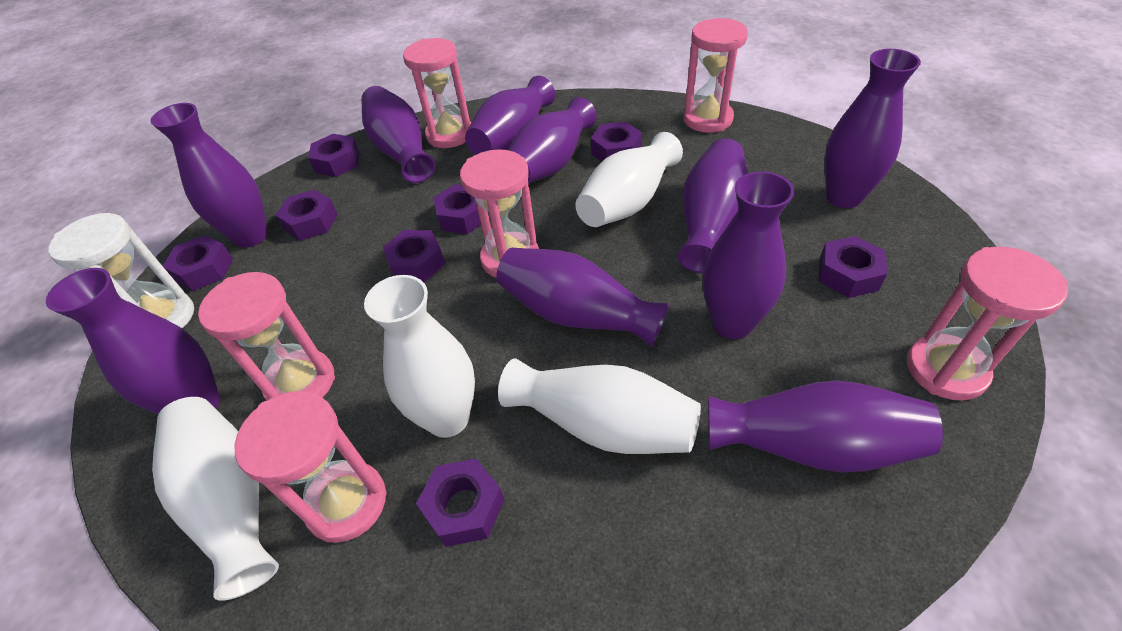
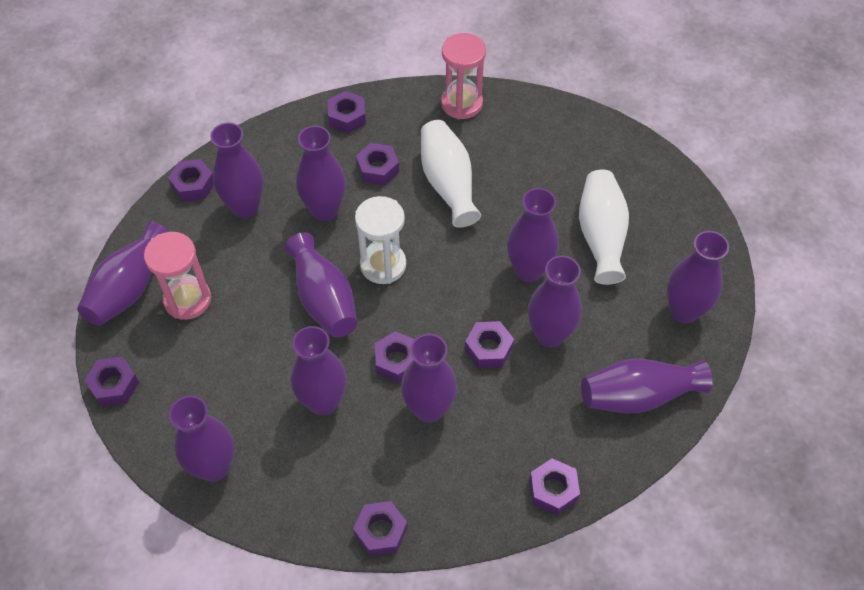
pink hourglass: [198,272,335,401] [234,391,387,543] [403,38,471,148] [460,149,539,278] [684,18,748,133] [907,247,1068,401] = 6 -> [144,232,211,320] [441,33,486,119] = 2
purple vase: [46,268,220,414] [151,103,268,248] [361,86,435,183] [465,76,555,155] [496,248,669,347] [509,97,596,183] [677,138,748,273] [703,171,794,339] [708,380,943,473] [825,49,921,208] = 10 -> [77,222,169,326] [169,395,234,482] [210,123,264,218] [285,232,357,338] [291,326,347,416] [296,126,346,221] [401,334,457,423] [507,188,559,282] [528,256,582,348] [581,359,713,413] [667,231,729,324] = 11
white vase: [152,397,279,601] [364,275,475,438] [498,358,701,454] [575,132,683,227] = 4 -> [421,120,481,228] [579,169,629,285] = 2

